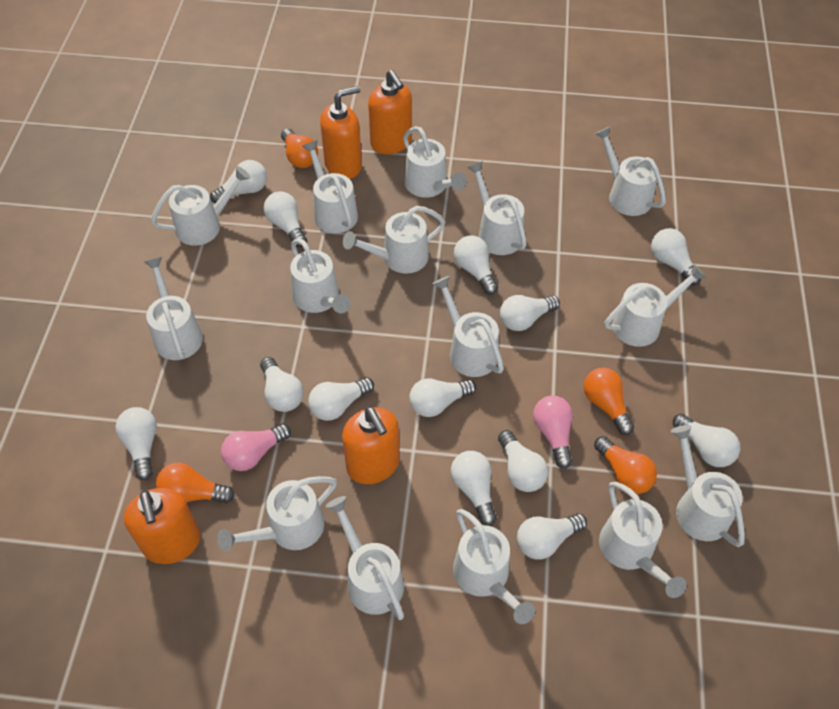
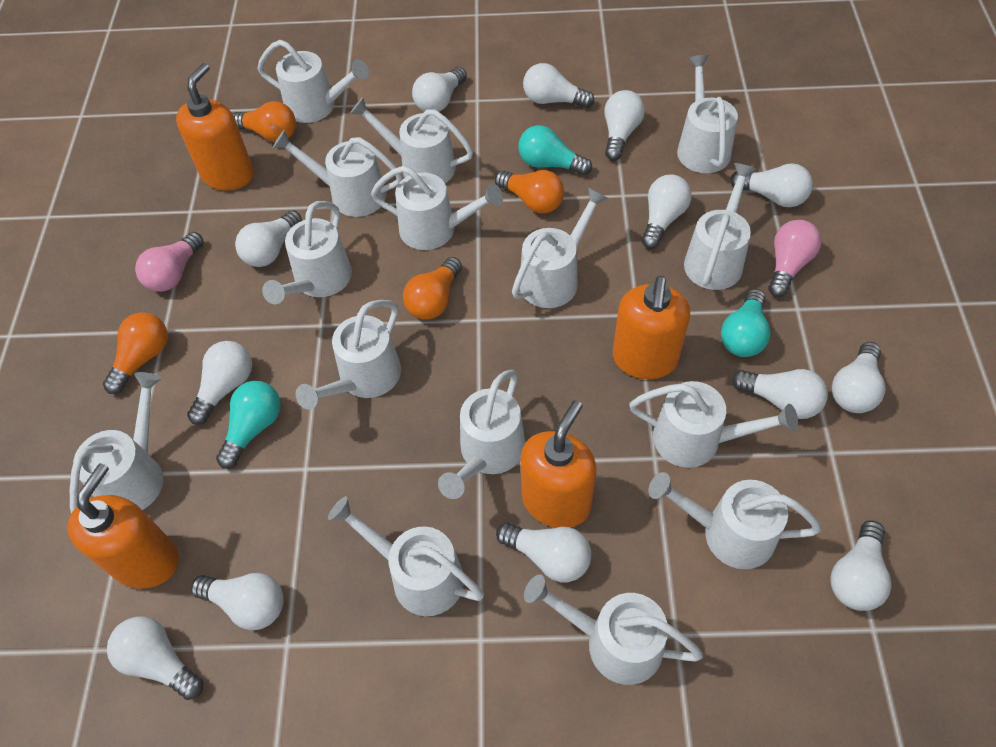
turquoise light bulb: none = 0 -> [216,381,281,469] [518,125,592,176] [721,289,771,357] = 3

